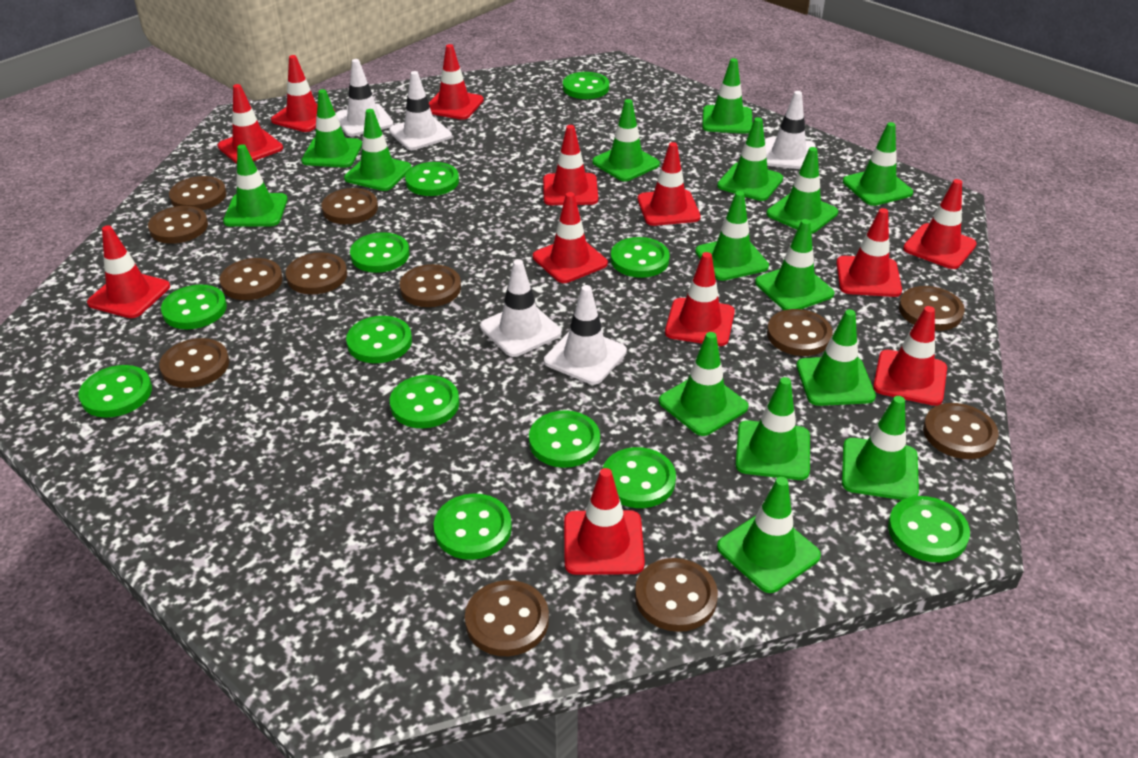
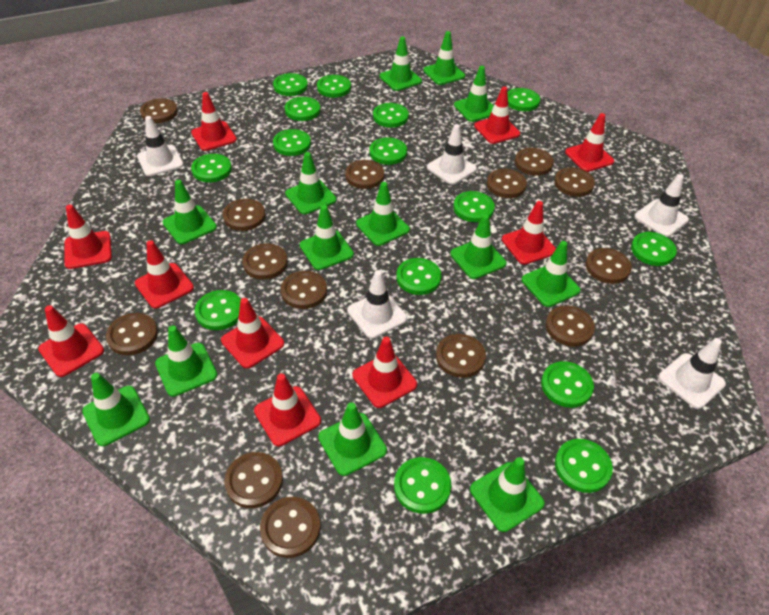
brown button: [148,206,208,244] [159,338,229,388] [169,176,227,210] [220,258,283,300] [285,252,347,294] [321,188,378,224] [400,264,461,307] [465,580,549,656] [635,558,718,632] [767,309,833,356] [899,286,965,331] [923,403,998,459] = 12 -> [106,313,158,355] [140,98,178,123] [223,199,265,231] [224,452,283,508] [242,244,288,279] [260,497,320,558] [281,271,327,309] [345,160,384,189] [436,334,486,378] [487,169,527,198] [515,148,554,176] [546,306,595,347] [554,167,595,197] [586,248,632,284] = 14
green button: [78,365,152,418] [161,285,227,329] [346,316,412,363] [350,232,409,273] [390,375,459,428] [405,162,459,196] [434,493,512,560] [529,410,600,468] [563,72,609,99] [602,447,676,508] [611,237,670,278] [888,496,970,562] = 12 -> [191,154,232,182] [195,290,241,330] [273,73,308,96] [273,129,311,156] [285,97,320,121] [317,75,351,98] [369,137,407,165] [373,103,409,128] [394,457,451,514] [396,258,441,295] [453,191,495,222] [508,88,540,111] [541,361,594,408] [555,439,613,493] [631,232,677,266] = 15
green traffic cone: [223,144,288,227] [301,89,362,168] [344,109,411,191] [592,99,660,181] [659,332,749,436] [695,191,769,281] [702,58,752,134] [717,117,783,201] [717,477,821,593] [736,377,810,480] [755,219,834,310] [767,147,838,234] [797,309,876,406] [842,396,919,500] [843,122,913,206] = 15 -> [82,373,150,446] [155,325,217,397] [163,180,217,244] [285,152,336,214] [300,205,354,270] [318,402,387,476] [356,182,410,246] [380,36,422,91] [423,31,465,85] [450,214,506,279] [454,66,494,122] [470,457,545,532] [522,241,580,307] = 13
red traffic cone: [87,225,170,318] [218,84,283,164] [271,55,335,132] [429,44,484,120] [533,192,608,283] [543,125,598,205] [564,468,645,575] [638,142,701,226] [665,252,735,346] [836,208,902,297] [873,306,947,406] [903,179,977,269] = 12 -> [38,305,104,377] [64,205,112,269] [135,240,194,309] [191,92,237,151] [221,298,284,368] [254,373,321,446] [353,337,417,408] [474,87,520,144] [502,201,556,265] [565,113,614,172] = 10

